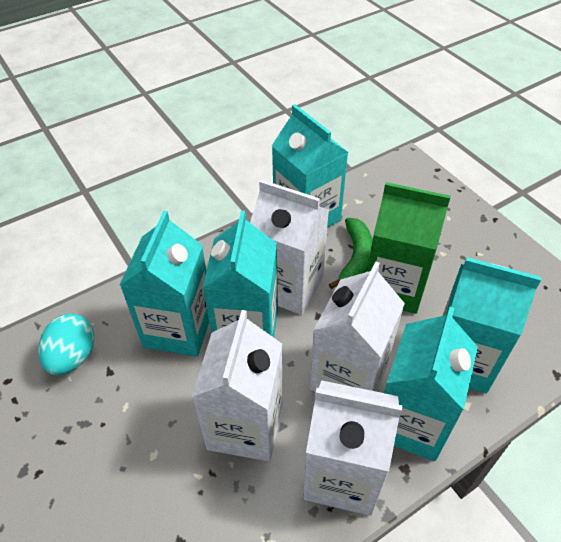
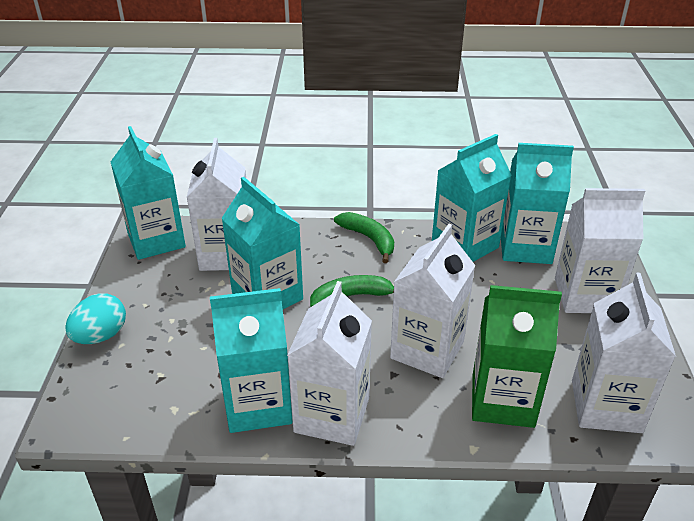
green banana: [329,218,372,289] = 1 -> [310,275,394,307] [334,212,394,263] = 2
white carton: [192,310,283,461] [250,179,329,315] [303,380,402,516] [310,261,405,392] = 4 -> [186,138,246,271] [287,281,372,446] [390,224,476,378] [555,188,645,313] [572,272,676,433] = 5

